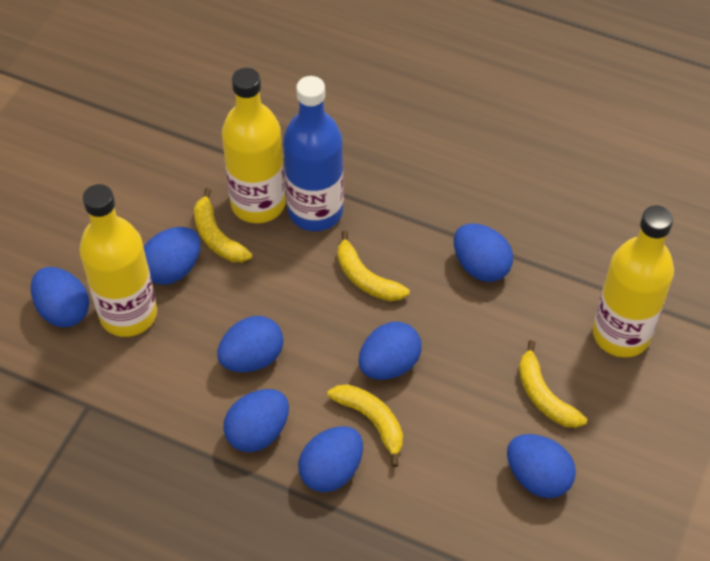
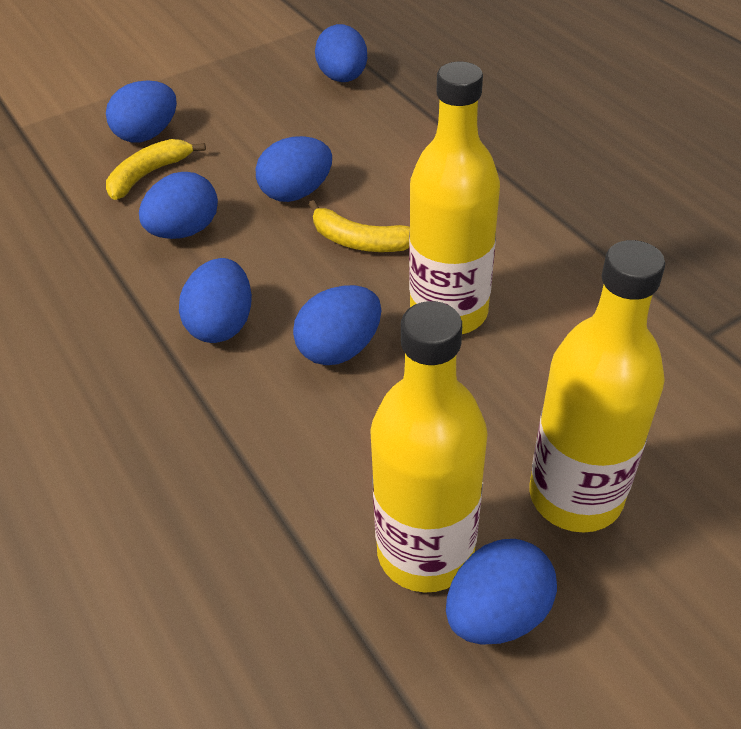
blue bottle: [283,76,344,231] = 1 -> none = 0
blue egg: [31,267,89,327] [144,227,201,285] [217,316,284,372] [223,389,289,452] [298,426,363,492] [359,322,422,380] [454,223,513,282] [507,434,576,498] = 8 -> [106,81,177,142] [139,172,218,239] [179,258,252,343] [256,136,332,202] [293,285,381,365] [315,24,367,82] [446,539,557,645] = 7
yellow banana: [194,188,252,262] [328,384,403,467] [337,230,409,301] [519,340,587,428] = 4 -> [106,139,206,200] [308,200,410,252] = 2

